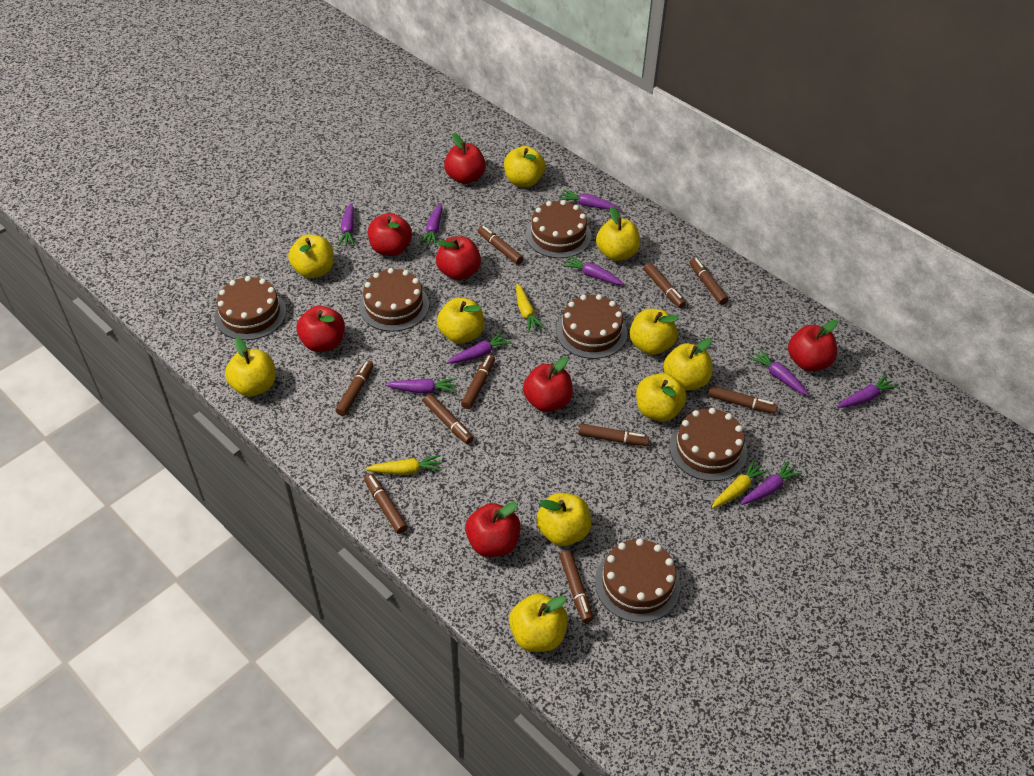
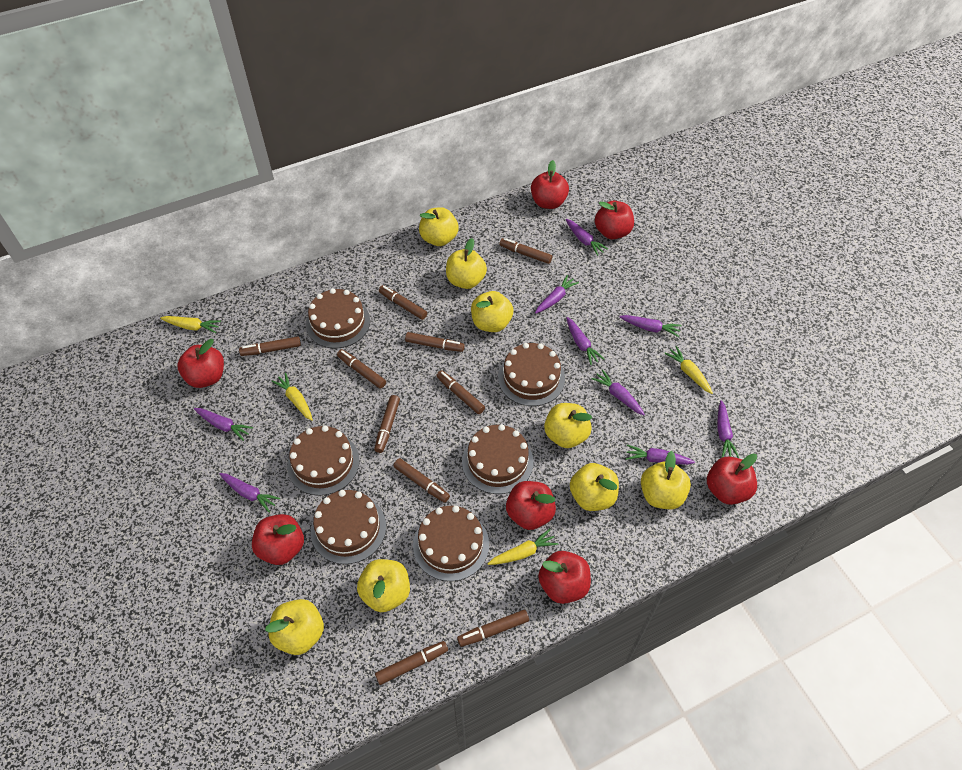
yellow apple: [225,338,276,397] [288,234,334,278] [437,298,484,344] [504,146,545,187] [509,594,568,652] [536,493,591,546] [596,206,640,261] [629,309,679,355] [636,373,686,422] [663,338,712,391] = 10 -> [265,599,324,655] [357,559,410,612] [419,207,458,246] [446,238,487,289] [471,291,513,332] [544,403,592,448] [570,463,619,511] [641,451,691,509] = 8
yellow carrot: [366,455,442,475] [516,283,545,333] [712,459,769,508] = 3 -> [160,316,221,333] [272,373,313,421] [488,529,558,565] [664,346,713,394] = 4

